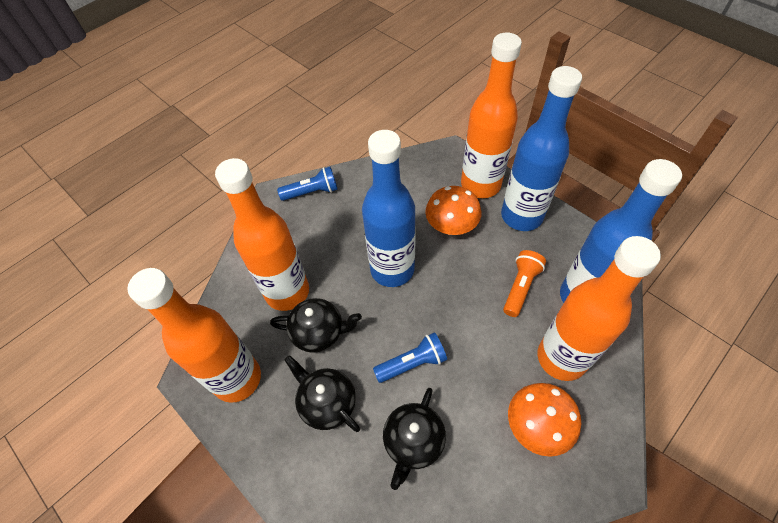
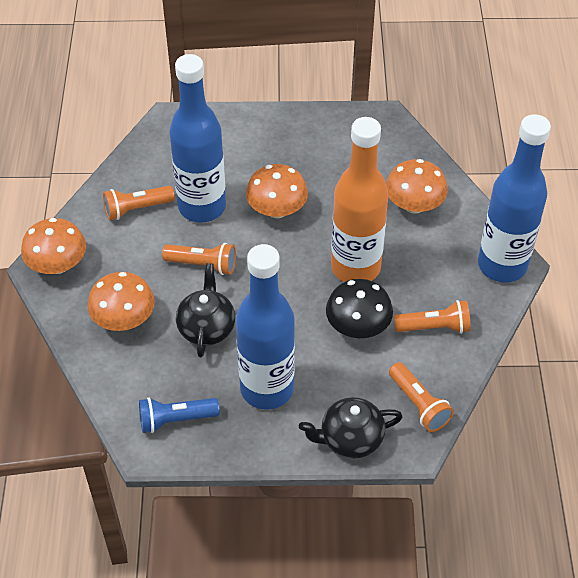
black mushroom: none = 0 -> [326,279,393,338] = 1
black teapot: [270,298,362,353] [284,355,360,432] [383,388,446,490] = 3 -> [176,263,235,357] [299,397,403,458] = 2
blue flashlight: [277,167,338,201] [373,332,447,383] = 2 -> [139,397,220,433] = 1
orange bottle: [128,268,261,403] [215,158,309,311] [461,32,522,198] [538,236,661,381] = 4 -> [331,117,388,282] = 1
orange flashlight: [503,250,546,317] = 1 -> [103,186,175,220] [162,243,236,275] [389,362,454,432] [394,300,471,334] = 4
orange mushroom: [425,186,481,235] [508,383,581,457] = 2 -> [21,218,86,274] [88,272,155,331] [246,164,308,218] [386,159,448,214] = 4

